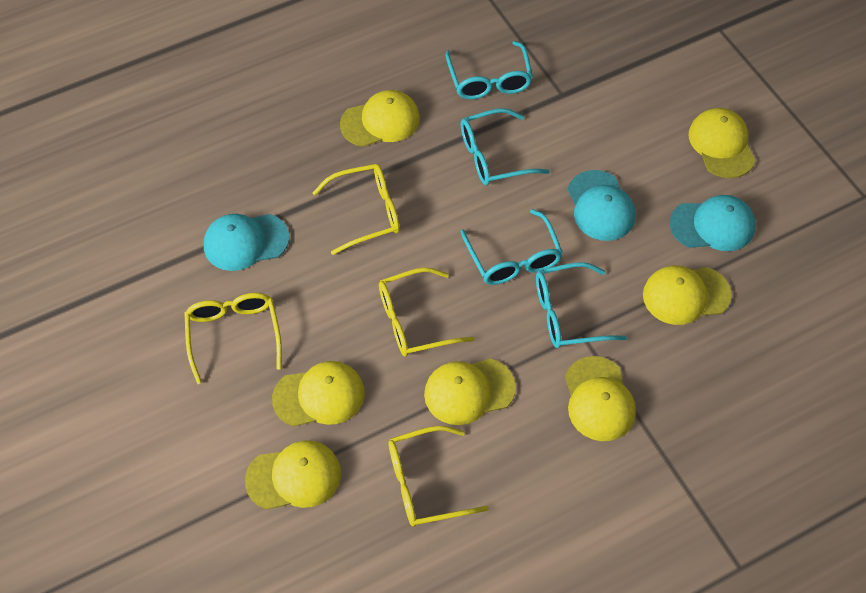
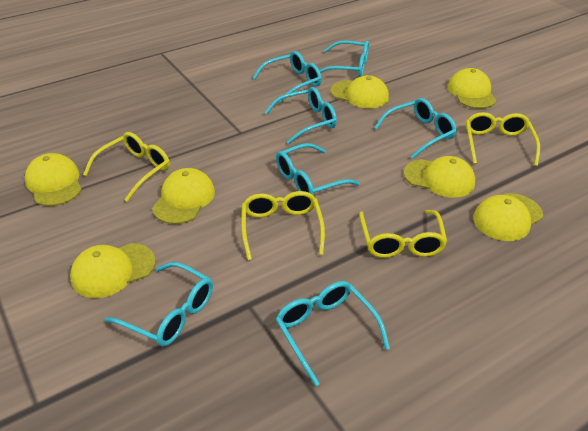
turquoise cap: [204,214,290,271] [568,170,635,241] [670,195,756,251] = 3 -> none = 0
turquoise glasses: [446,41,533,99] [461,108,550,185] [461,209,563,285] [536,262,627,348] = 4 -> [104,262,213,347] [253,51,322,102] [264,87,337,144] [275,281,390,386] [276,143,360,195] [319,41,369,77] [374,98,457,159] = 7

